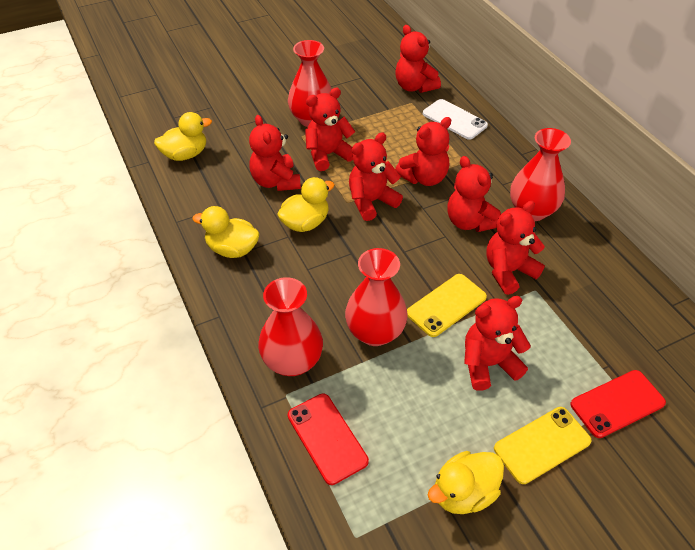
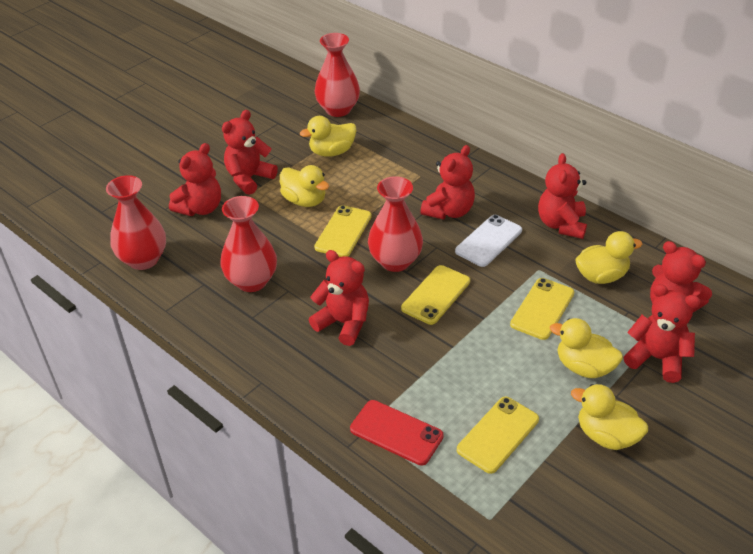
red phone: [288,394,369,485] [570,370,666,438] = 2 -> [350,400,444,466] = 1
red teddy bear: [249,115,301,191] [305,87,355,171] [349,132,403,221] [395,25,441,93] [395,117,451,186] [447,156,501,232] [464,296,531,391] [486,201,545,295] = 8 -> [169,143,221,216] [222,110,278,195] [309,250,369,346] [420,145,475,219] [538,153,587,239] [624,284,701,383] [650,241,712,312] = 7
yellow duck: [154,112,212,161] [192,206,260,258] [277,177,335,232] [428,451,504,514] = 4 -> [280,165,329,207] [300,116,357,157] [550,318,623,378] [571,384,648,450] [575,231,643,284] = 5
yellow phone: [407,274,487,337] [494,407,592,484] = 2 -> [314,205,372,257] [401,265,470,325] [457,397,539,474] [510,278,574,340] = 4

